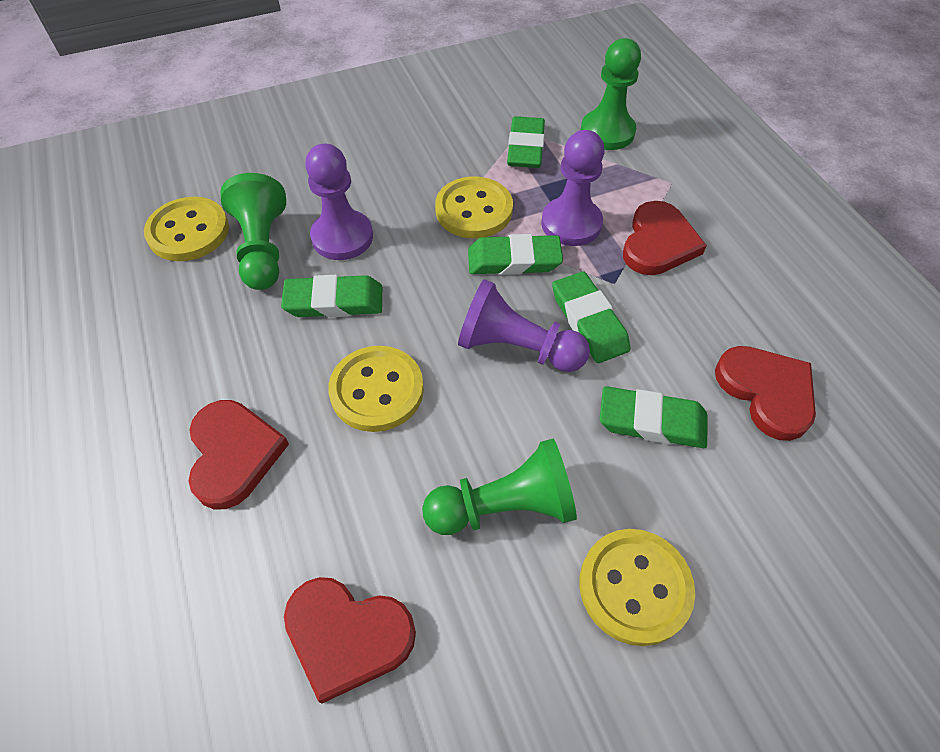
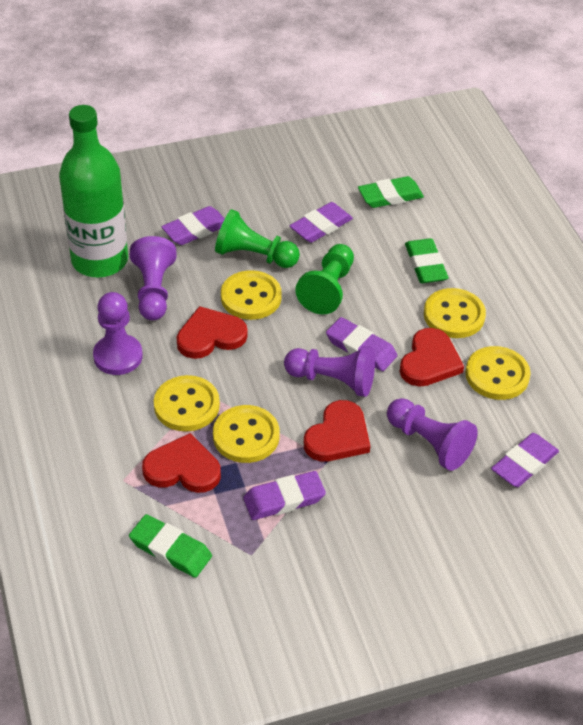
green bottle: none = 0 -> [59,105,128,278] = 1
green eraser: [281,275,382,317] [468,234,563,275] [507,116,545,168] [552,272,631,363] [600,386,707,448] = 5 -> [129,514,212,578] [358,176,424,208] [405,238,448,283] = 3
green pawn: [220,173,286,290] [422,439,577,535] [581,38,641,150] = 3 -> [215,209,300,268] [295,244,354,315] = 2
purple eraser: none = 0 -> [161,206,225,245] [243,471,326,520] [289,202,353,243] [326,317,397,371] [491,433,559,487] = 5
purple pawn: [305,144,373,260] [458,279,590,372] [541,130,605,246] = 3 -> [93,292,143,375] [130,236,176,320] [284,346,375,397] [387,398,478,471] = 4
yellow button: [144,197,229,261] [328,346,424,432] [435,177,513,238] [580,529,695,646] = 4 -> [154,375,220,431] [213,405,280,463] [221,270,282,320] [424,288,486,338] [465,346,531,400] = 5

